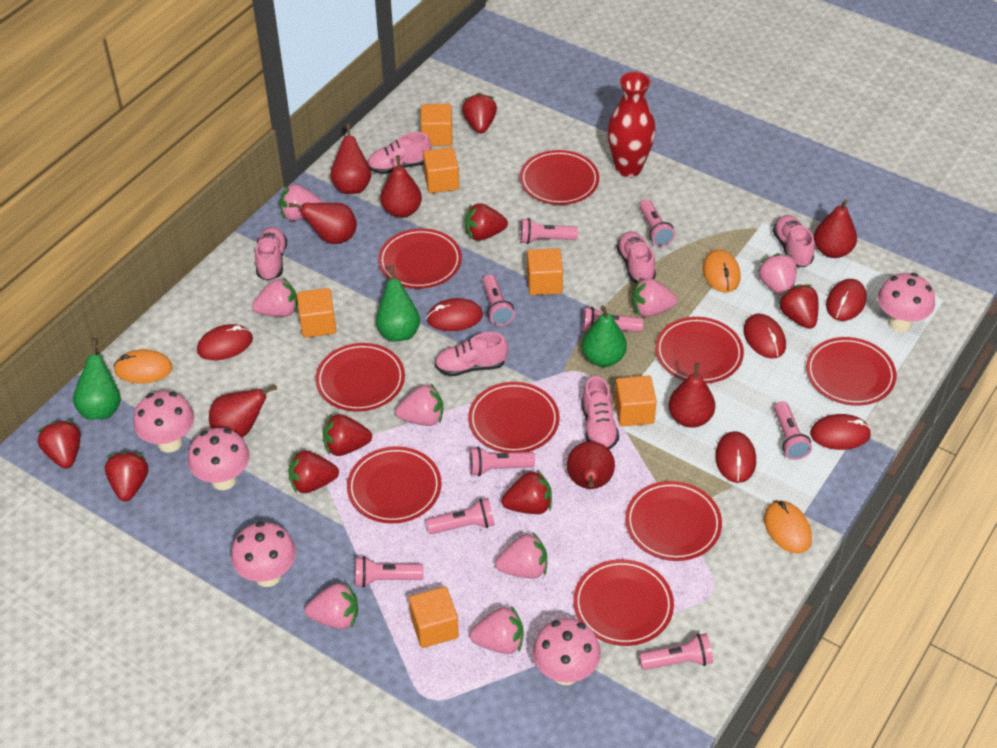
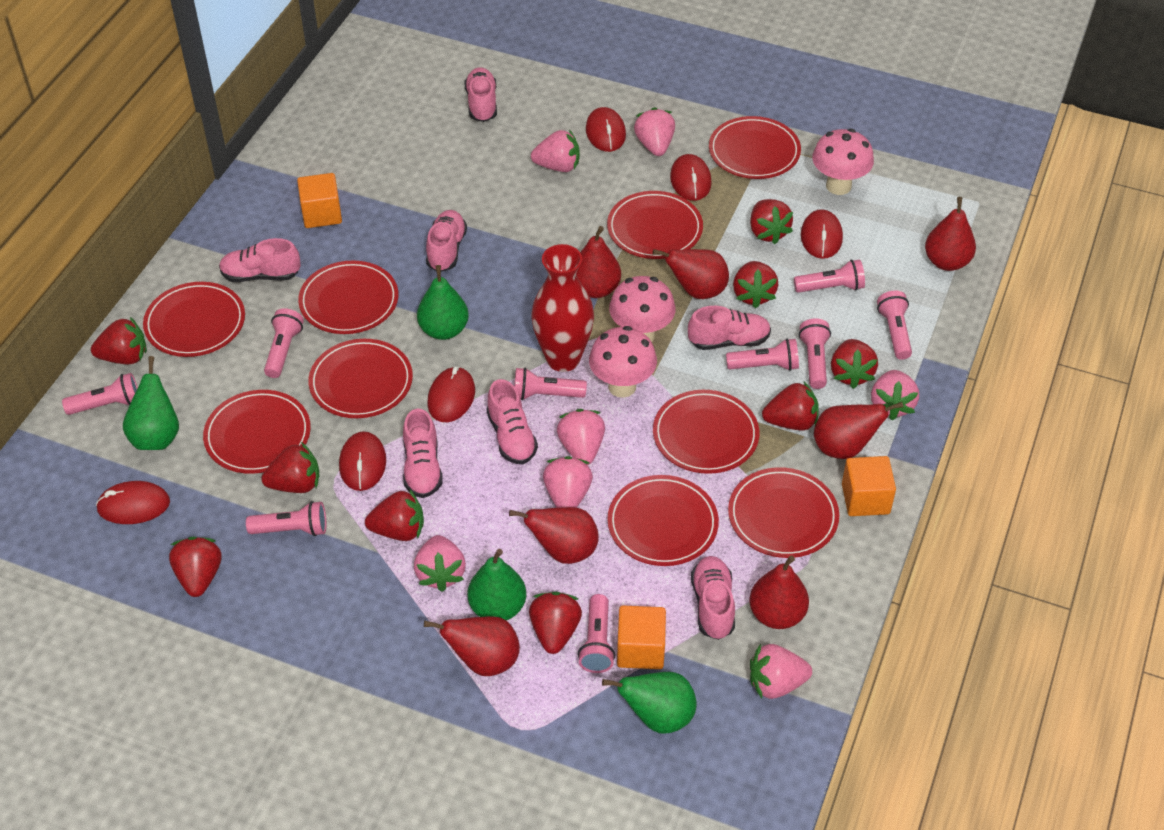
green pear: [73,340,121,420] [376,265,420,342] [582,306,627,367] = 3 -> [123,356,179,450] [417,265,469,340] [467,549,526,620] [602,672,697,734] = 4
orange cube: [297,288,336,338] [409,587,459,648] [421,104,453,146] [423,147,459,193] [527,248,563,295] [614,376,657,426] = 6 -> [297,173,342,228] [617,605,666,669] [842,456,896,516] = 3
orange mouse: [113,349,172,383] [703,249,741,293] [764,501,812,554] = 3 -> none = 0
pink mushroom: [133,391,194,453] [188,428,250,490] [231,522,296,587] [533,618,601,685] [878,273,935,332] = 5 -> [589,326,657,398] [609,276,676,342] [812,129,874,195] = 3
pink shoe: [255,227,287,281] [368,132,431,174] [435,332,508,377] [581,376,619,450] [616,231,656,283] [773,215,815,267] = 6 -> [219,238,301,282] [403,409,443,498] [426,210,467,272] [465,67,497,122] [487,379,538,464] [688,306,771,350] [691,556,735,640] = 7
pink strawberry: [252,277,297,317] [280,184,323,221] [305,582,358,629] [395,384,443,426] [470,606,524,654] [495,533,547,578] [632,278,677,317] [757,253,797,296] = 8 -> [414,535,466,592] [531,130,580,172] [543,456,593,508] [557,409,605,465] [634,107,675,156] [750,643,812,699] [871,370,919,420] = 7
red strawberry: [37,420,80,469] [105,452,148,502] [288,451,339,493] [323,414,372,456] [462,93,497,134] [465,203,508,241] [502,470,552,514] [778,284,818,329] = 8 -> [91,317,147,364] [169,537,222,597] [261,442,319,493] [365,490,424,541] [529,592,582,654] [733,261,778,309] [750,199,793,244] [762,382,819,430] [831,339,878,389] = 9

